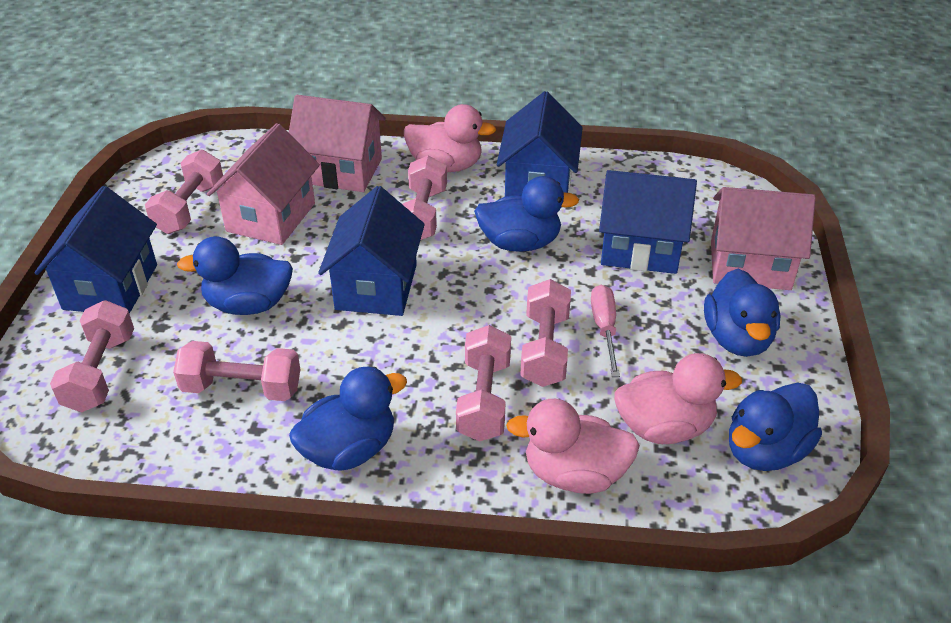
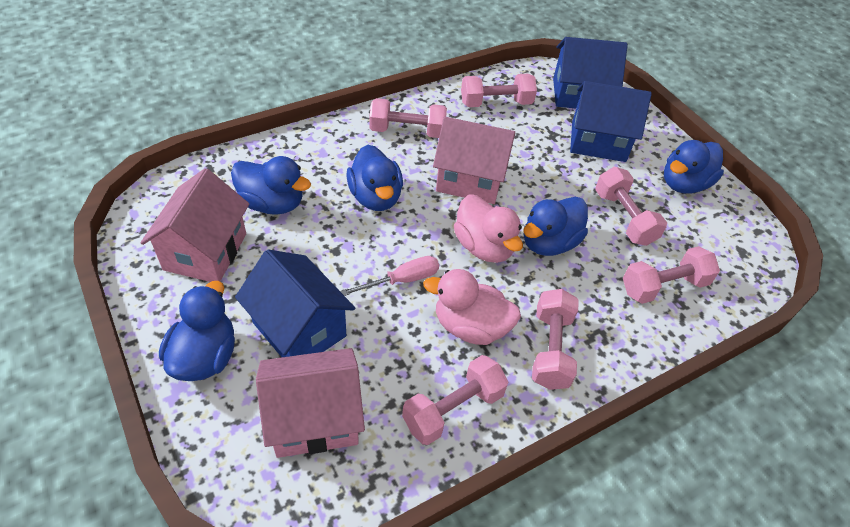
blue house: [35,186,157,314] [318,186,425,316] [497,91,583,196] [599,170,697,274] = 4 -> [235,249,355,357] [553,37,628,108] [570,81,652,162] = 3
pink duck: [404,104,496,172] [506,399,640,494] [614,353,742,444] = 3 -> [423,269,521,345] [454,194,523,263] = 2

